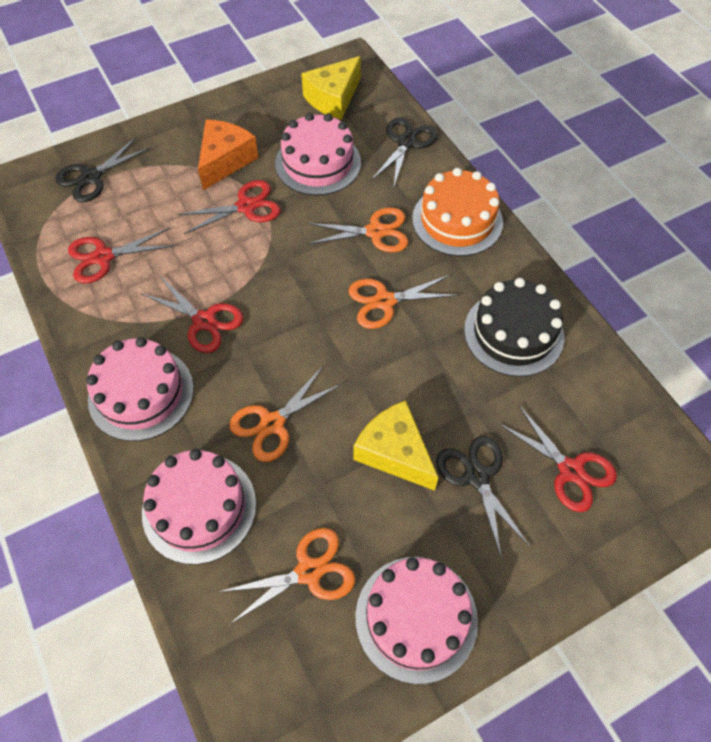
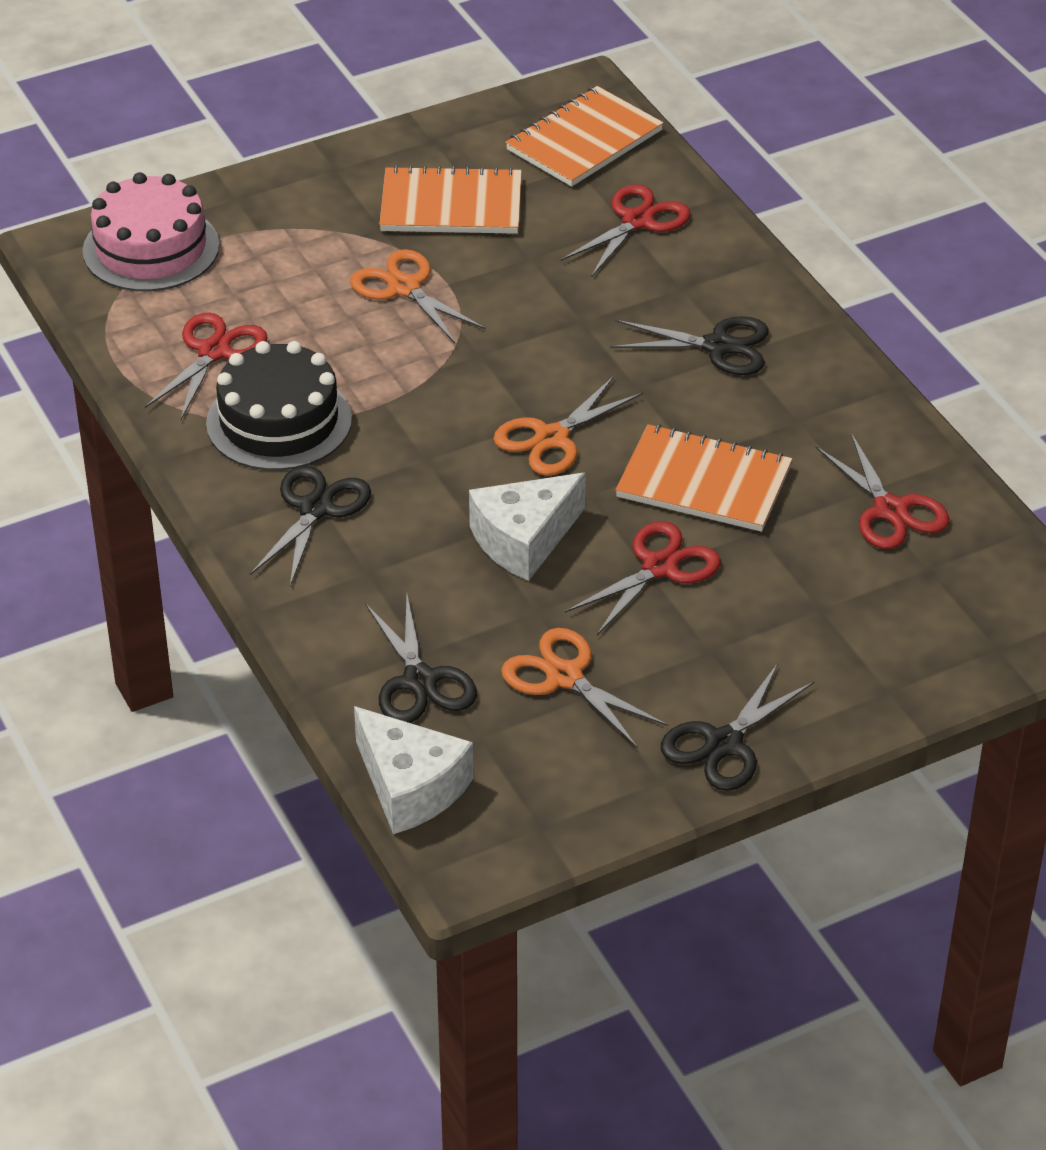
black scissors: [55,137,151,202] [371,118,437,186] [436,436,531,559] = 3 -> [250,466,371,586] [365,595,477,723] [610,316,769,375] [661,663,814,791] = 4
orange cake: [412,168,503,256] = 1 -> none = 0
orange cheese: [198,119,259,190] = 1 -> none = 0
orange notebook: none = 0 -> [379,165,522,234] [505,86,663,187] [615,424,792,532] = 3
orange scissors: [219,528,355,625] [229,366,342,462] [306,207,408,252] [348,275,459,329] = 4 -> [350,249,486,343] [494,376,643,476] [501,628,668,748] = 3
pink cake: [86,337,194,441] [142,449,256,565] [275,113,361,196] [355,557,478,684] = 4 -> [83,172,219,291] = 1
white cheese: none = 0 -> [354,706,474,834] [469,473,586,581] = 2
yellow cheese: [301,56,361,120] [354,400,438,491] = 2 -> none = 0

